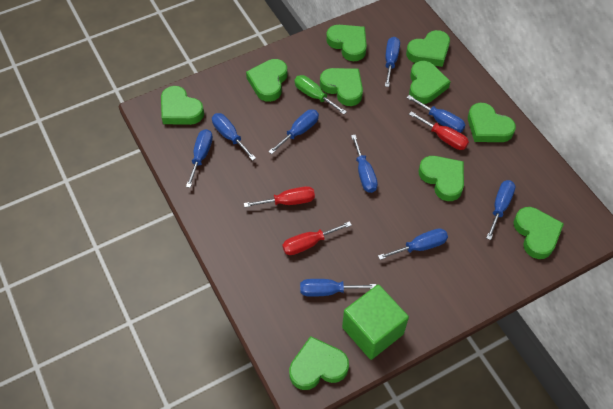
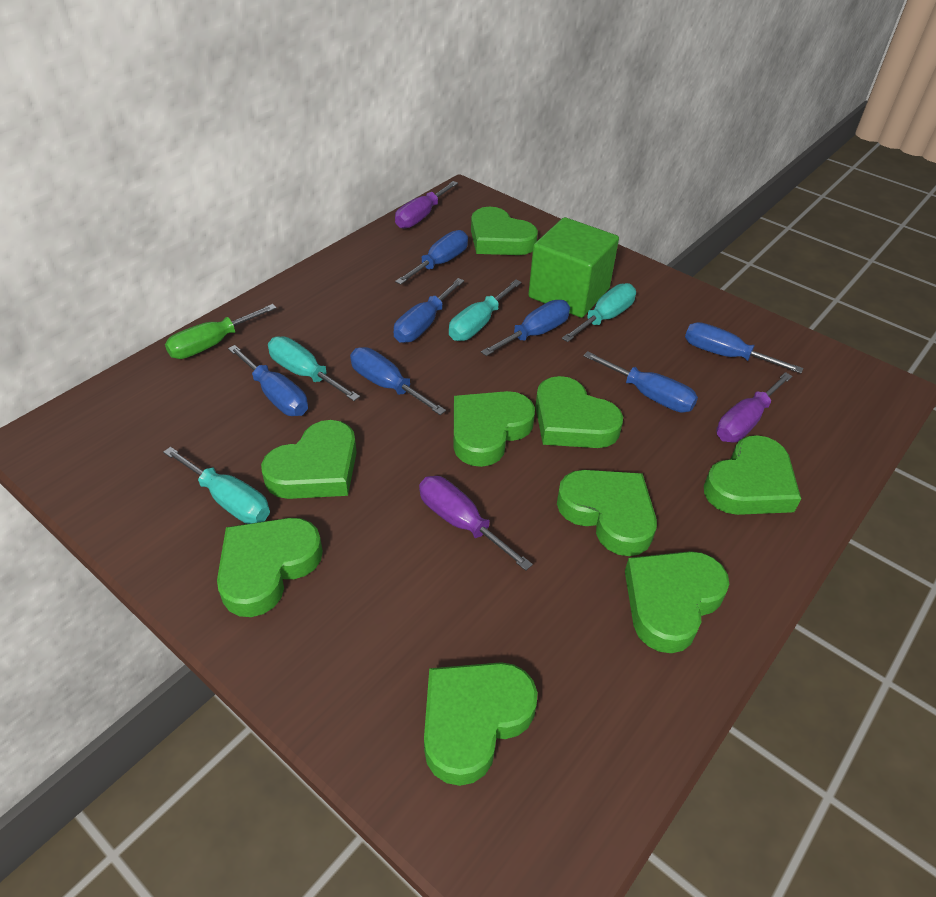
blue screwdriver: [186,129,213,188] [212,113,256,161] [268,110,319,154] [300,279,376,297] [351,135,378,193] [378,228,448,260] [385,37,400,87] [407,95,465,133] [486,180,515,240] = 9 -> [228,345,308,416] [350,347,446,415] [394,278,464,343] [395,230,468,285] [481,300,570,356] [583,351,698,412] [685,322,804,373] = 7
green heart: [161,86,204,125] [246,59,287,102] [289,336,349,390] [320,68,363,106] [326,25,367,61] [406,30,450,67] [409,61,451,104] [418,156,464,201] [468,103,516,142] [513,207,564,259] = 10 -> [217,518,323,617] [261,420,357,499] [424,662,538,786] [454,391,535,467] [471,207,538,255] [535,376,623,448] [557,470,657,556] [625,551,729,653] [704,435,801,515] = 9
purple screwdriver: none = 0 -> [395,181,458,229] [419,476,533,571] [716,372,793,442] = 3
red screwdriver: [244,186,315,207] [282,221,352,255] [409,111,469,150] = 3 -> none = 0
turquoise screwdriver: none = 0 -> [163,447,270,524] [268,336,360,401] [449,279,522,341] [562,283,636,342] = 4

